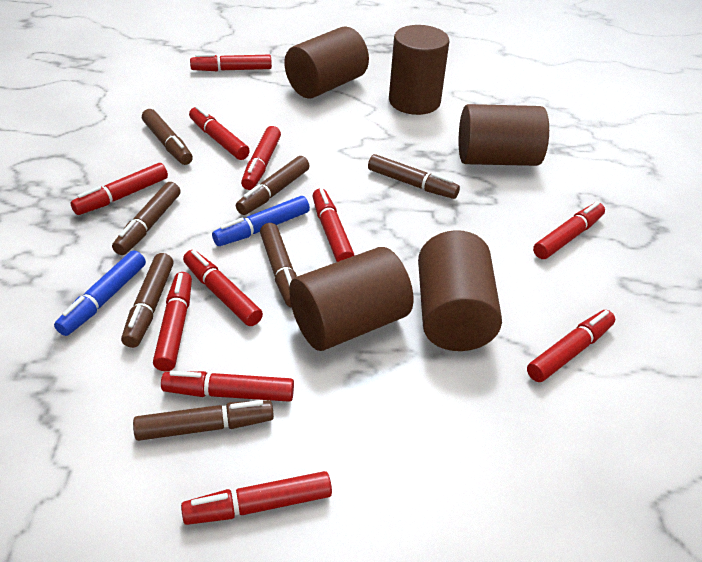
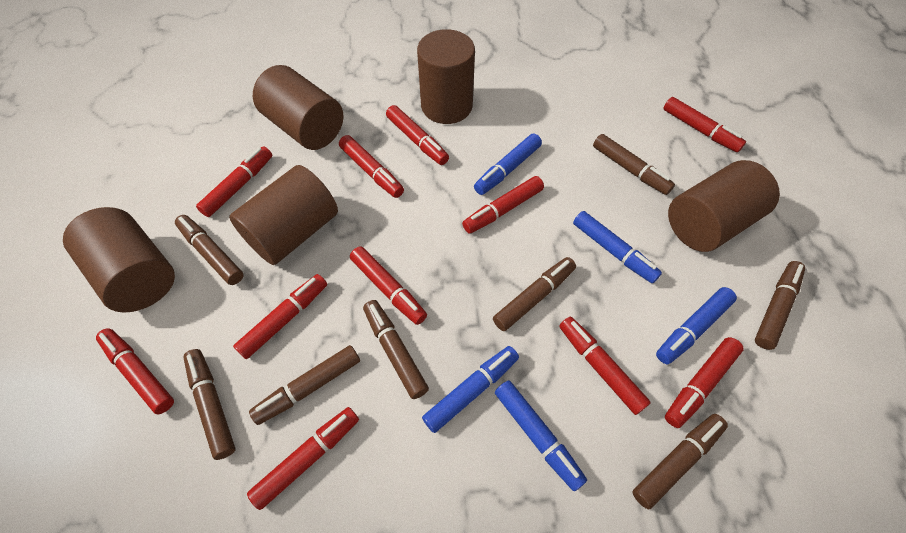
blue marker: [54,250,146,336] [212,196,310,246] = 2 -> [422,346,519,433] [474,134,542,195] [495,380,587,491] [573,211,662,284] [656,287,737,364] = 5
brown marker: [112,182,181,255] [121,253,173,348] [133,400,274,441] [142,109,193,165] [236,156,310,215] [260,223,297,308] [368,154,460,199] = 7 -> [175,215,244,285] [183,349,236,460] [249,345,360,425] [363,300,429,399] [493,257,576,331] [593,134,675,195] [632,414,728,509] [755,261,805,350] = 8

